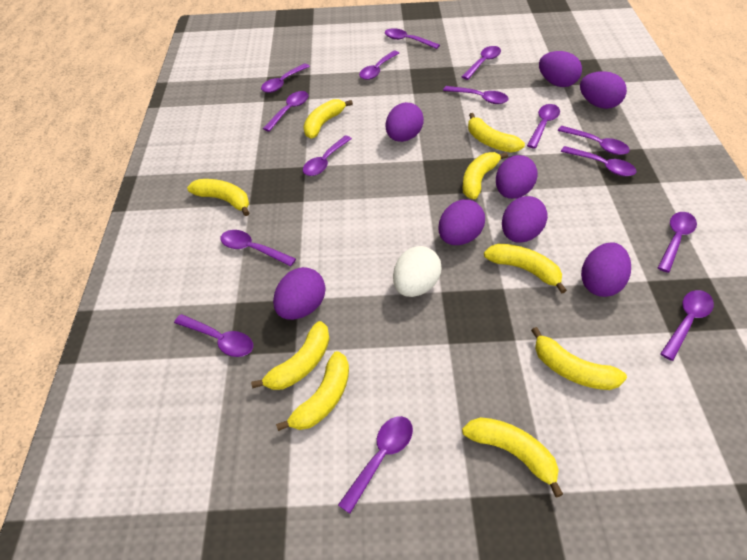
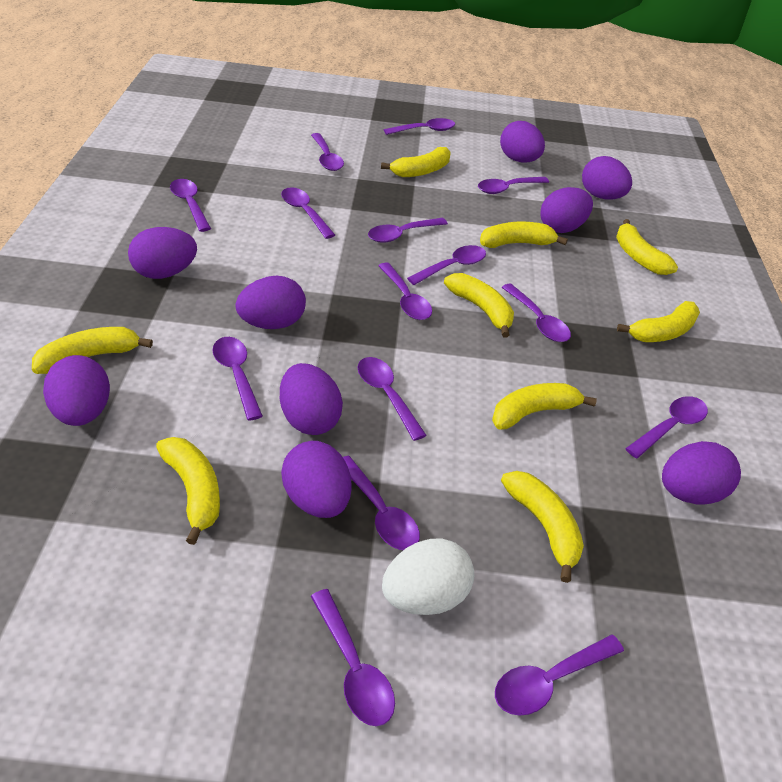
purple egg: [273,267,326,320] [386,102,424,142] [438,200,485,245] [496,155,538,199] [502,196,548,243] [539,51,582,87] [580,71,627,109] [581,242,631,297] = 8 -> [43,355,110,426] [128,227,197,279] [236,276,306,329] [280,363,343,435] [281,441,352,518] [500,121,545,162] [540,187,593,233] [582,156,632,200] [662,441,741,504] = 9

